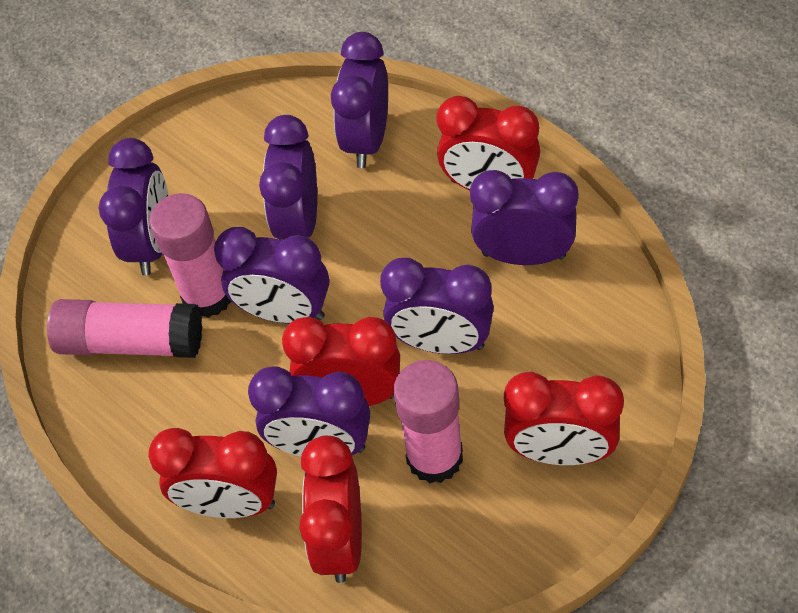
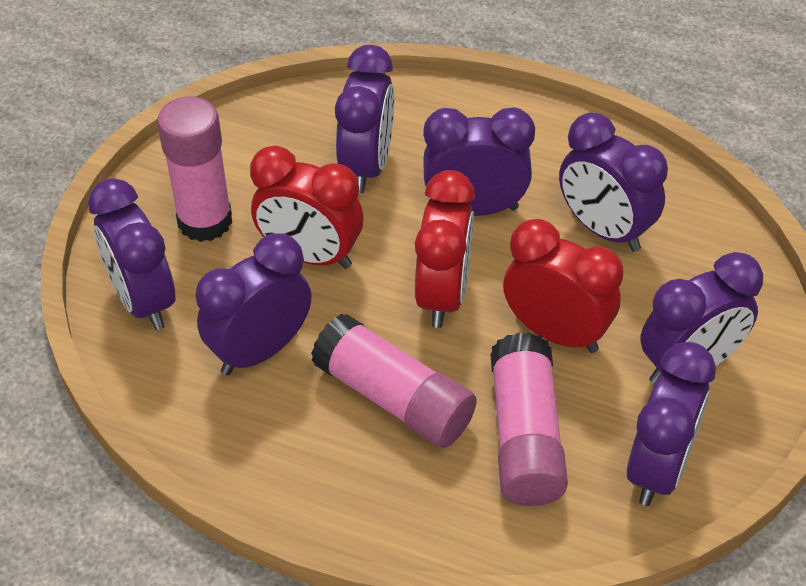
red clock: [148,428,277,518] [282,317,400,406] [299,435,362,583] [437,96,540,190] [504,372,624,465] = 5 -> [250,146,363,269] [415,170,475,328] [503,219,623,353] = 3

